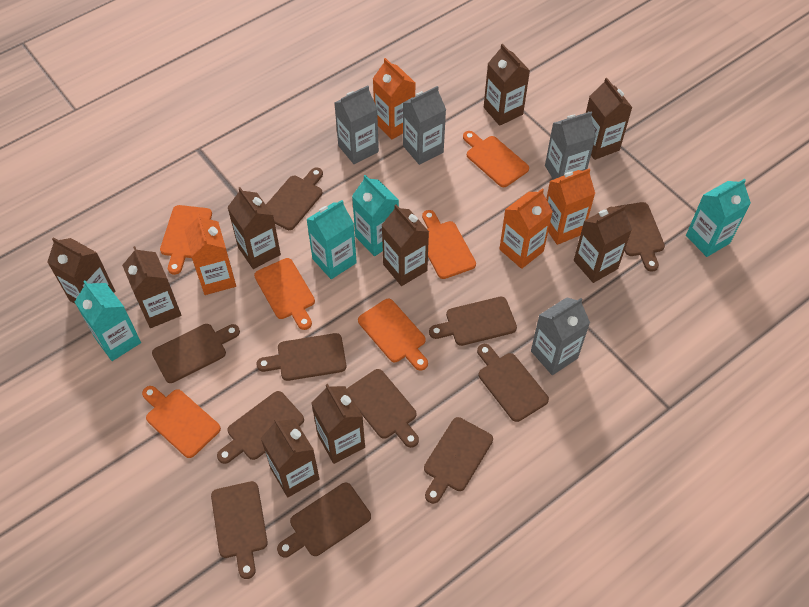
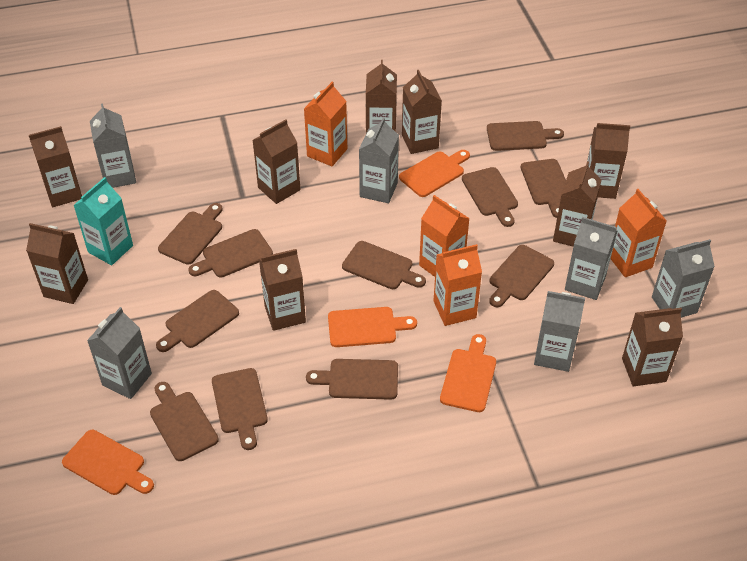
grey carton: [334,86,379,164] [403,86,446,165] [531,297,590,375] [545,112,596,180] = 4 -> [87,307,152,399] [90,103,136,188] [359,117,399,203] [534,291,585,372] [565,217,618,300] [652,239,715,318] = 6
orange cutting board: [142,386,221,458] [160,205,212,275] [254,258,315,330] [358,299,428,371] [422,210,476,279] [463,131,529,187] = 6 -> [62,430,154,495] [328,307,417,347] [399,150,470,197] [440,334,496,412] = 4
turquoise carton: [75,281,141,361] [306,200,357,279] [352,175,399,256] [686,179,751,257] = 4 -> [73,177,133,265] = 1

